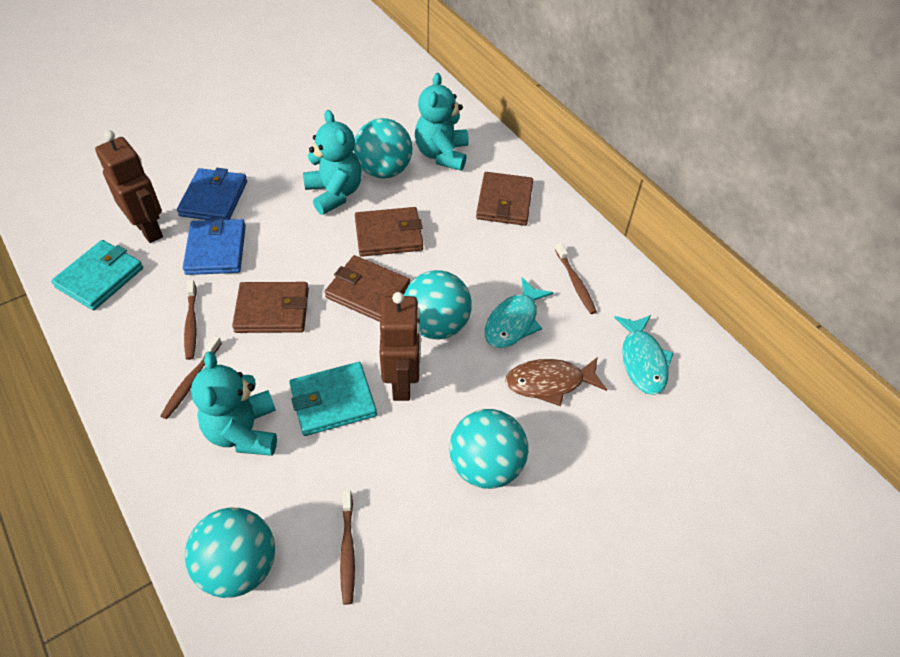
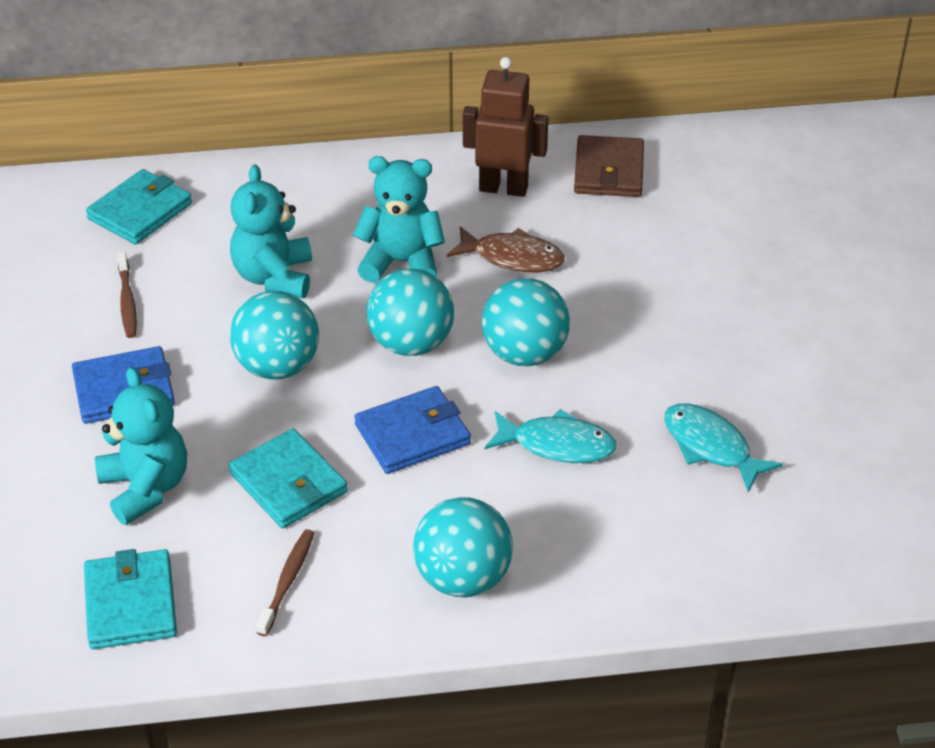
brown robot: [95,130,163,243] [380,292,421,401] = 2 -> [463,57,548,197] = 1
brown toothbrush: [161,336,222,419] [184,280,197,360] [340,490,355,605] [555,243,597,314] = 4 -> [117,252,137,338] [256,529,314,636] = 2
brown wallet: [232,282,309,333] [325,255,410,322] [355,207,423,257] [476,172,533,226] = 4 -> [574,135,644,197] = 1
turquoise wallet: [51,240,143,310] [289,362,377,436] = 2 -> [84,549,177,649] [86,169,192,245] [229,428,348,528] = 3

